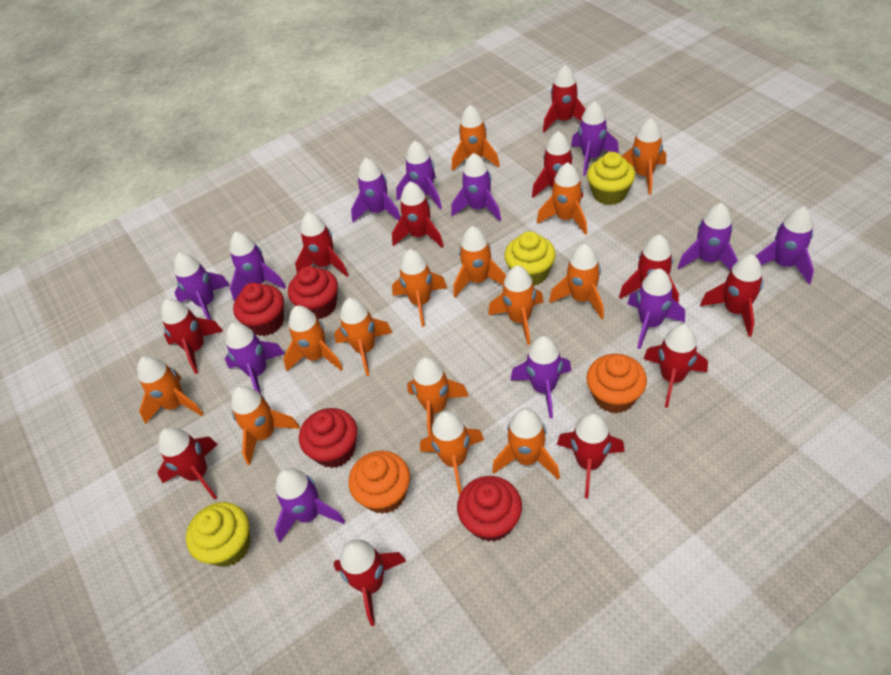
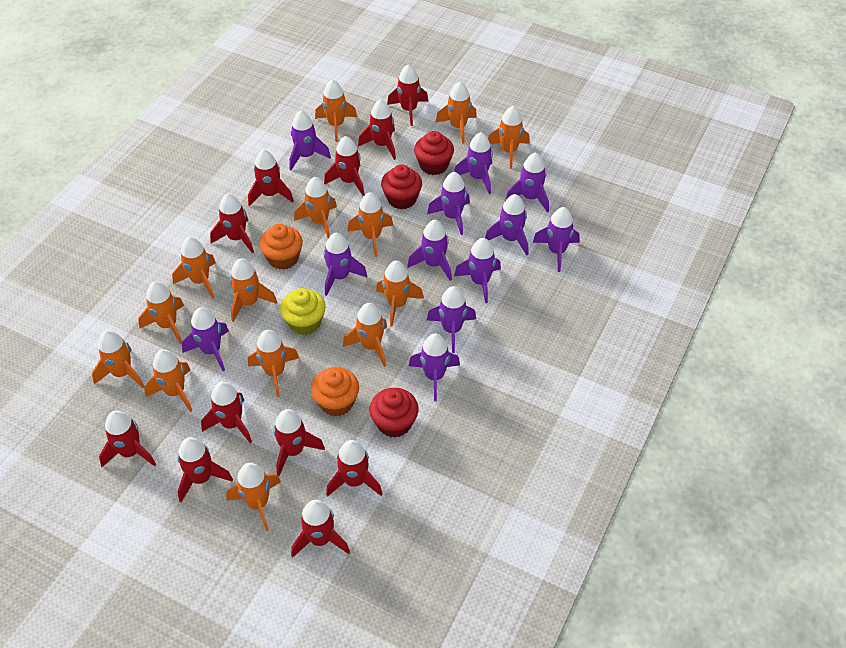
red cupcake: [233,283,284,336] [288,266,338,319] [299,408,357,468] [457,476,522,542] = 4 -> [369,388,419,438] [381,165,422,209] [414,131,454,175] = 3
yellow cupcake: [186,502,250,567] [504,231,556,286] [587,152,635,205] = 3 -> [280,288,326,335] = 1

